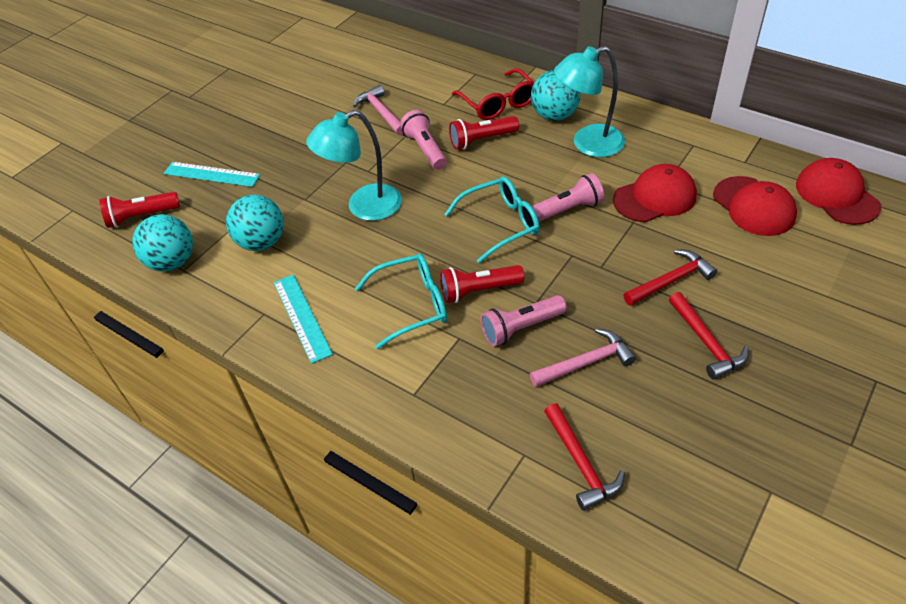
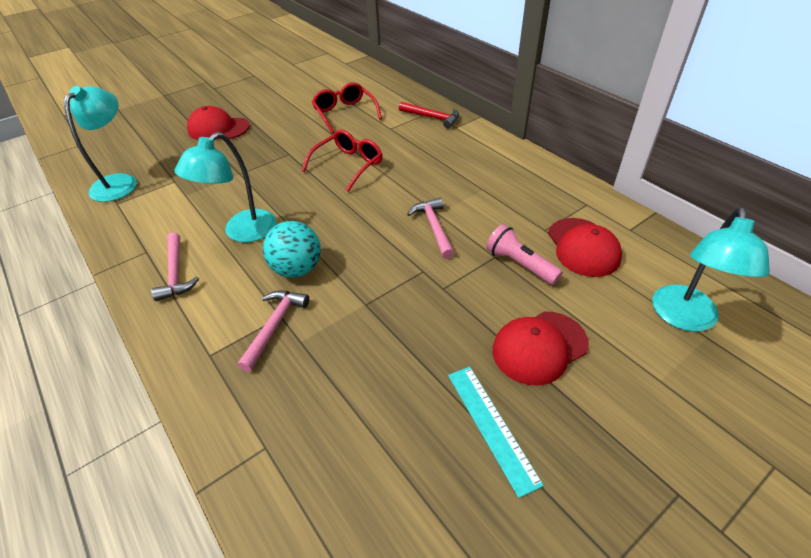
pink flashlight: [400,110,447,170] [481,295,567,346] [532,173,604,222] = 3 -> [486,224,563,285] = 1
pink hammer: [353,85,403,136] [530,329,636,387] = 2 -> [151,232,199,301] [237,291,309,372] [407,198,455,259] = 3
red flashlight: [99,192,180,228] [440,265,524,303] [449,116,519,150] = 3 -> none = 0
red glasses: [452,68,534,120] = 1 -> [302,130,382,192] [312,82,382,133] = 2
red hammer: [544,403,625,511] [624,250,717,306] [669,292,749,380] = 3 -> [399,102,459,129] = 1
turquoise ball: [132,214,193,271] [226,195,284,251] [531,70,581,121] = 3 -> [263,221,321,278] = 1
turquoise glasses: [355,254,447,349] [444,177,540,263] = 2 -> none = 0
turquoise lamp: [306,110,402,221] [554,46,625,157] = 2 -> [64,86,137,202] [175,132,276,242] [652,208,770,332] = 3
turquoise ruler: [164,162,260,187] [274,275,333,364] = 2 -> [448,366,544,498] = 1

